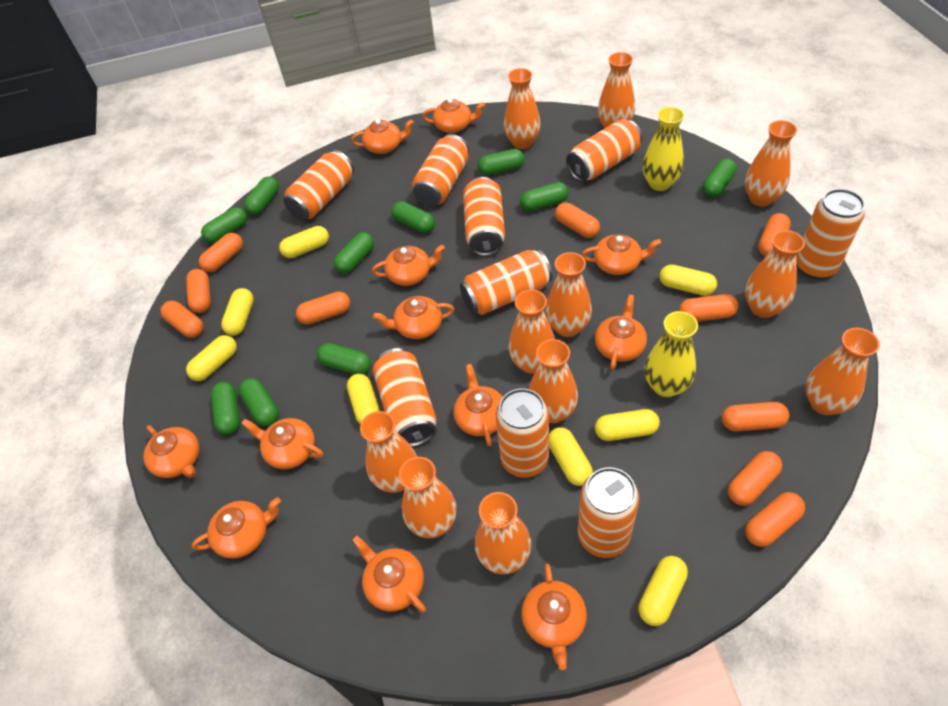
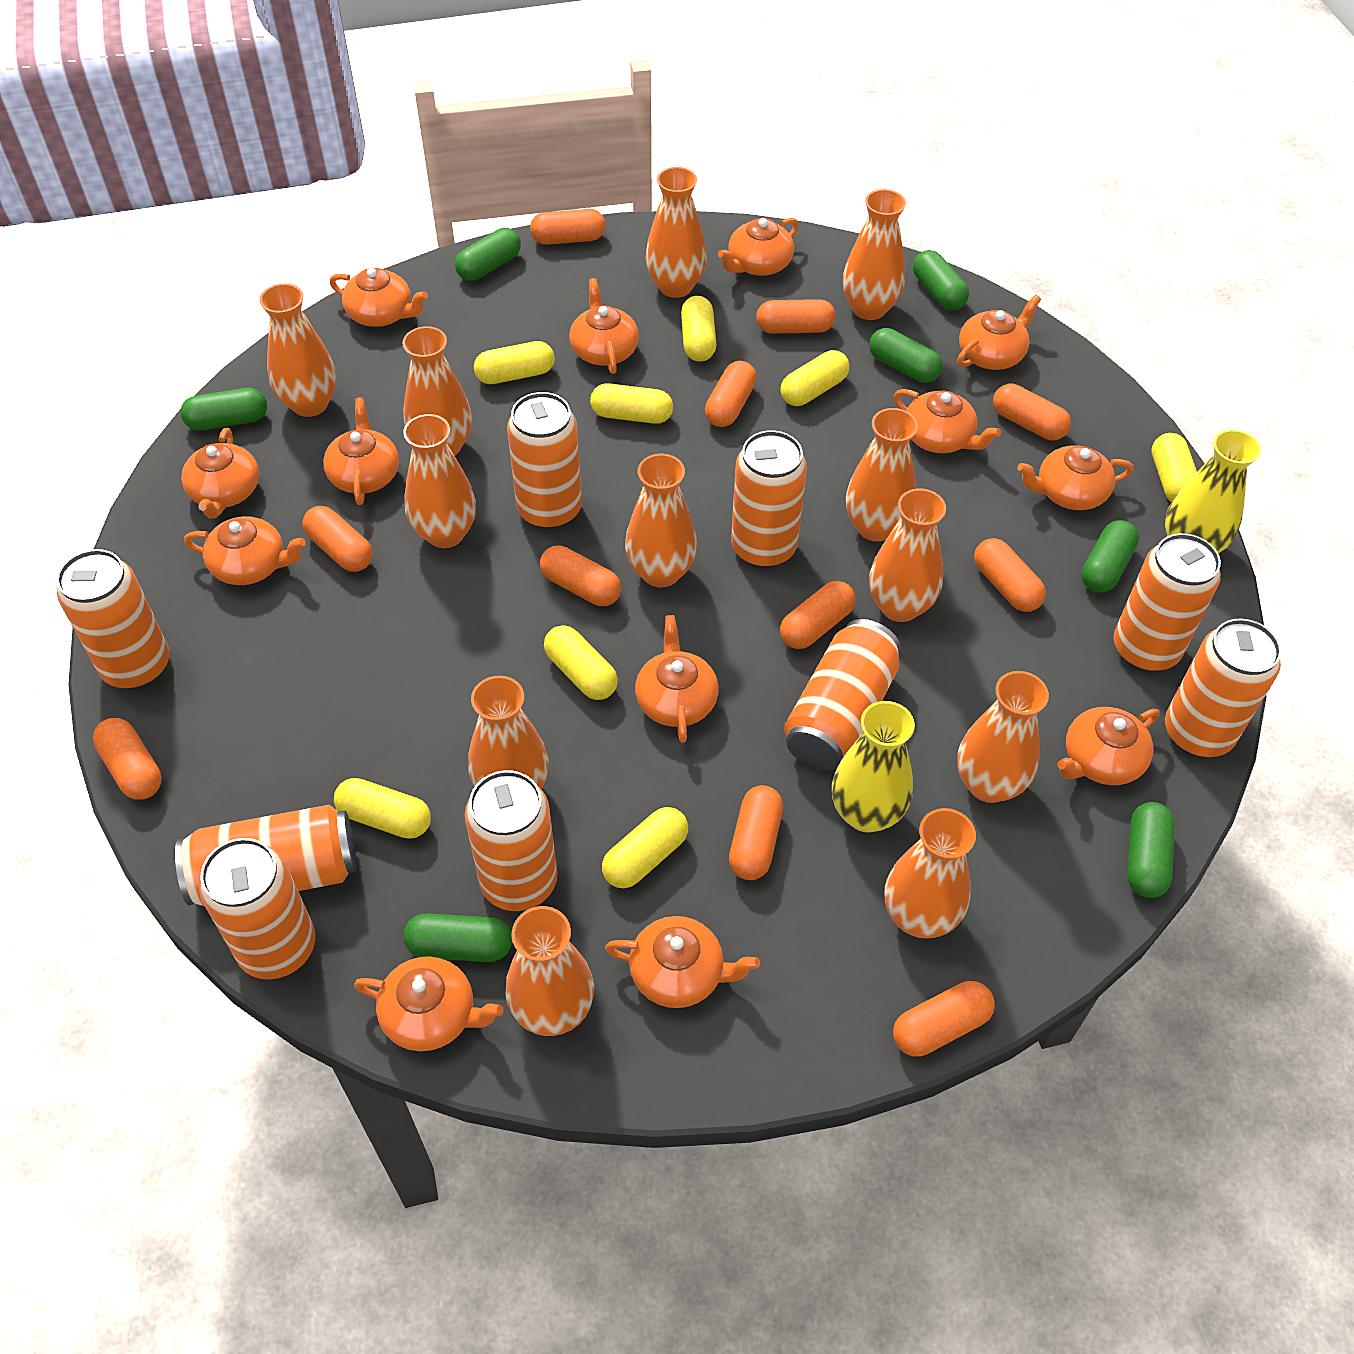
green capsule: [201,207,247,243] [211,382,240,435] [239,378,279,426] [244,176,279,215] [317,343,371,374] [334,232,374,274] [391,201,435,233] [477,149,525,176] [520,182,568,212] [702,158,737,197] = 10 -> [180,388,267,430] [403,913,512,962] [455,228,521,281] [869,328,943,383] [913,250,969,310] [1081,520,1139,593] [1127,802,1175,898] = 7
orange capsule: [160,301,204,338] [186,269,211,313] [199,233,243,272] [296,292,350,325] [555,202,600,238] [679,294,739,322] [722,402,789,432] [728,451,782,506] [745,492,805,547] [758,213,791,256] = 10 -> [93,718,162,800] [302,506,373,572] [530,209,606,245] [540,546,621,606] [705,361,757,427] [729,785,783,880] [756,299,836,333] [780,581,856,649] [893,981,995,1057] [974,538,1046,612] [993,384,1071,440] = 11
orange teapot: [143,425,199,478] [192,497,281,558] [241,418,323,469] [351,119,414,154] [352,536,426,613] [372,245,445,286] [373,296,454,339] [422,98,485,133] [453,364,503,446] [522,564,587,670] [581,234,661,275] [595,294,647,370] = 12 -> [181,428,259,519] [184,516,306,585] [323,397,399,505] [330,268,428,327] [354,956,504,1051] [569,278,639,374] [605,916,760,1008] [635,615,719,743] [718,218,799,276] [894,389,1001,453] [957,295,1041,370] [1017,445,1134,510] [1057,707,1160,785] = 13
orange vase: [360,411,417,493] [399,457,457,538] [475,492,531,575] [504,68,541,149] [508,289,555,374] [529,339,578,423] [545,252,592,337] [598,52,635,128] [745,120,797,207] [745,230,805,318] [805,328,880,415] = 11 -> [259,283,336,417] [402,326,472,456] [403,414,476,548] [468,676,549,789] [506,906,594,1036] [625,454,697,587] [645,167,707,298] [843,189,906,320] [846,408,918,542] [869,488,946,622] [885,808,976,939] [957,671,1049,803] = 12

